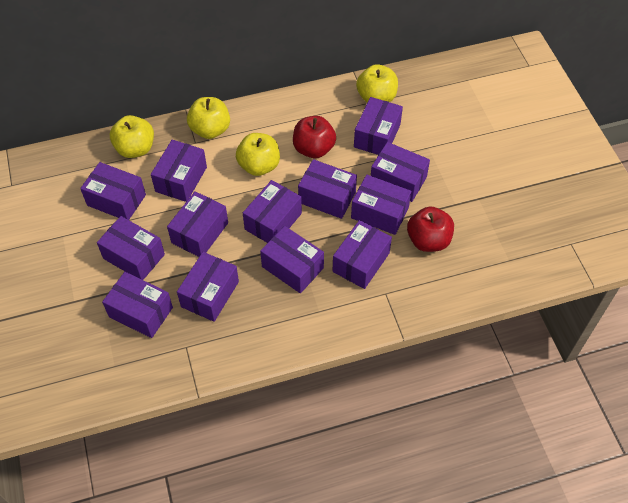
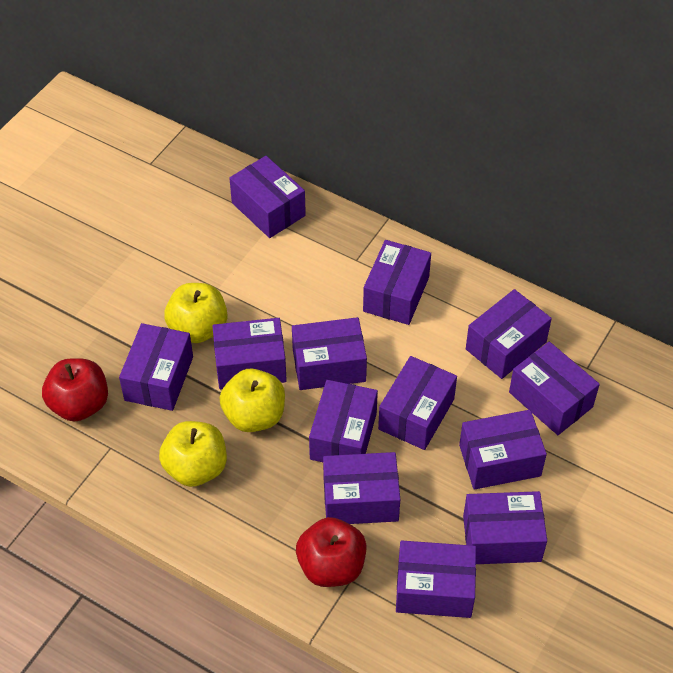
yellow apple: [110,115,154,158] [187,97,230,139] [236,133,280,176] [356,64,398,103] = 4 -> [159,421,227,487] [164,283,228,343] [220,369,285,432] = 3

